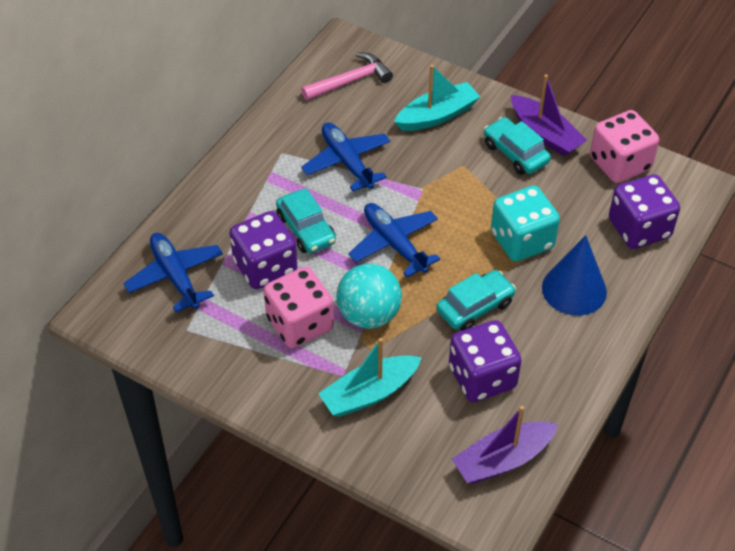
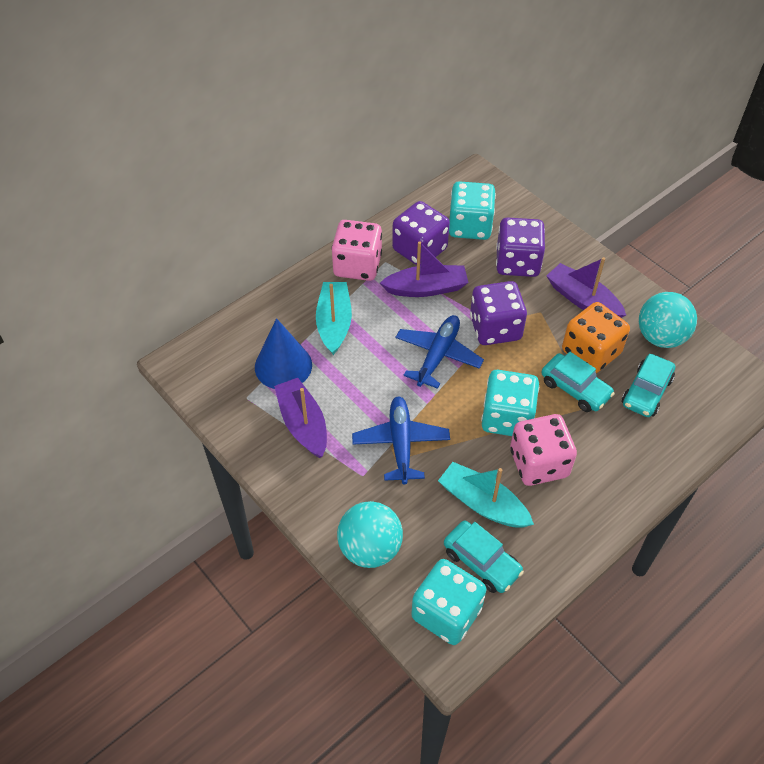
blue plane: [123,233,223,312] [301,122,390,191] [349,203,440,277] = 3 -> [352,396,450,484] [395,315,484,389] = 2
orange dice: none = 0 -> [562,302,630,373] = 1
pink hammer: [301,52,393,101] = 1 -> none = 0
purple boat: [452,406,558,484] [511,75,587,156] = 2 -> [274,378,327,458] [380,242,468,297] [546,257,626,318] = 3
turquoise ball: [336,264,402,329] = 1 -> [337,501,403,568] [639,292,697,348] = 2
turquoise dice: [491,186,560,262] = 1 -> [412,559,487,645] [449,181,496,240] [481,370,539,436] = 3

